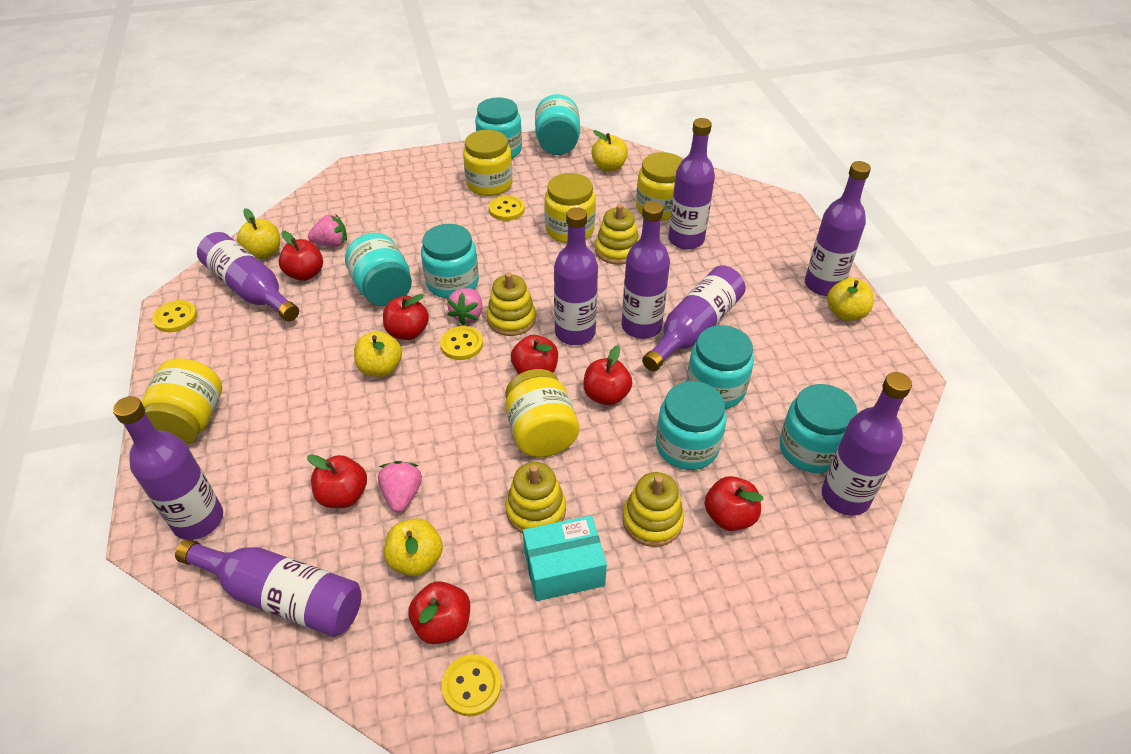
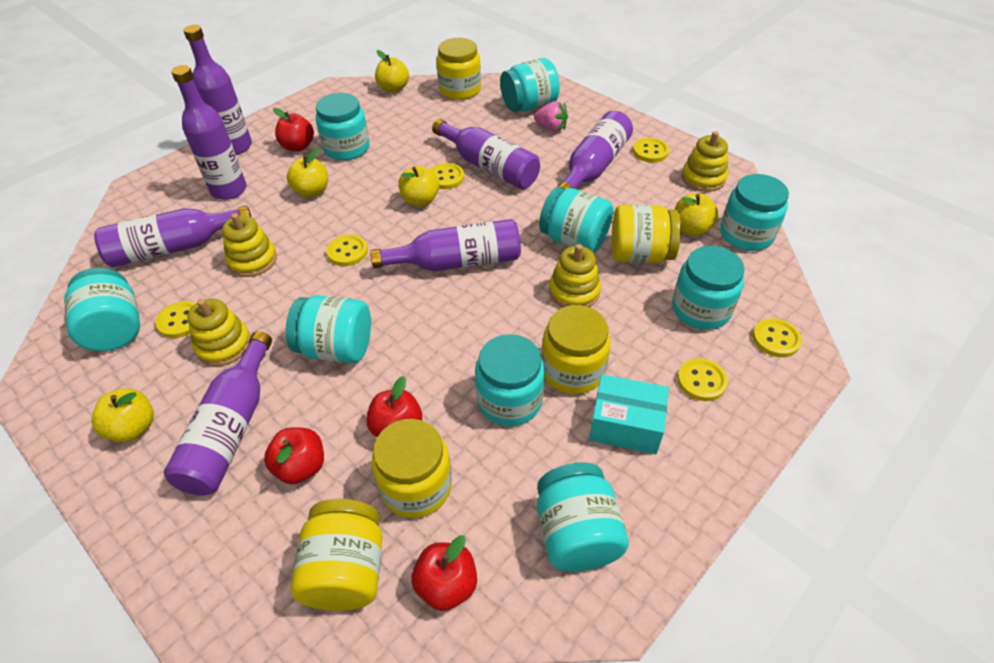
pink strawberry: [308,214,347,247] [378,461,422,512] [447,288,483,325] = 3 -> [534,101,568,132] = 1
purple bottle: [113,396,223,540] [175,539,362,637] [197,232,299,321] [554,207,598,345] [622,201,670,339] [642,265,746,371] [668,118,715,250] [805,161,871,296] [822,372,912,516] = 9 -> [94,206,251,267] [164,331,272,496] [171,65,247,200] [183,25,252,155] [370,219,521,271] [432,119,540,189] [558,110,633,189] = 7
red apple: [279,231,323,281] [307,454,367,508] [383,294,429,340] [408,581,470,644] [511,335,558,374] [583,345,632,405] [705,476,763,531] = 7 -> [264,427,324,485] [273,108,314,151] [366,376,422,437] [411,535,477,611] = 4
turquoise jar: [345,233,412,306] [421,224,479,298] [475,97,522,158] [535,94,580,155] [656,381,727,470] [686,325,754,409] [779,384,857,473] = 7 -> [64,268,140,351] [286,295,371,363] [316,93,369,160] [475,334,545,426] [500,58,560,112] [537,462,629,572] [539,187,613,253] [672,246,745,330] [720,174,789,251] = 9
yellow button: [152,300,197,332] [440,326,483,360] [442,654,502,716] [489,195,525,221] = 4 -> [155,301,196,338] [326,235,368,266] [430,163,464,189] [633,138,669,162] [677,358,728,401] [753,318,802,357] = 6

